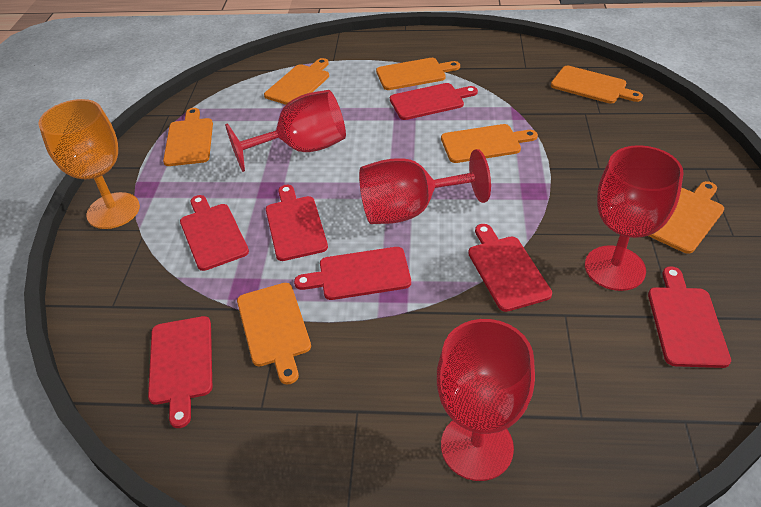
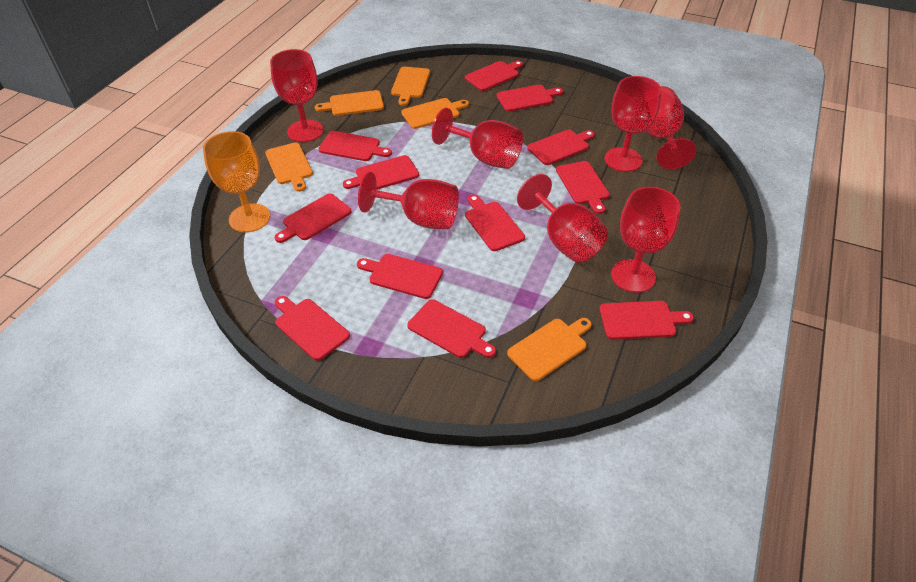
orange cutting board: [163,108,213,166] [237,283,311,385] [264,58,329,105] [376,58,460,90] [441,124,538,163] [551,66,643,104] [649,181,724,254] = 7 -> [265,142,313,192] [315,90,384,116] [391,67,430,106] [401,98,469,129] [507,318,592,381] = 5
red cutting board: [148,316,212,428] [180,195,249,271] [266,185,328,261] [294,247,411,300] [390,83,478,120] [468,224,552,312] [648,266,731,368] = 7 -> [274,194,352,243] [275,296,350,361] [318,131,392,161] [343,155,419,190] [357,254,443,299] [407,299,496,358] [465,61,523,91] [465,194,525,251] [496,85,563,112] [528,130,595,165] [556,161,610,214] [599,301,694,340] = 12
red goblet: [225,90,346,172] [359,149,491,224] [437,319,535,481] [585,145,684,291] = 4 -> [270,49,323,142] [358,172,459,229] [432,108,523,169] [517,174,608,262] [604,76,661,172] [611,187,680,293] [645,86,696,169] = 7

